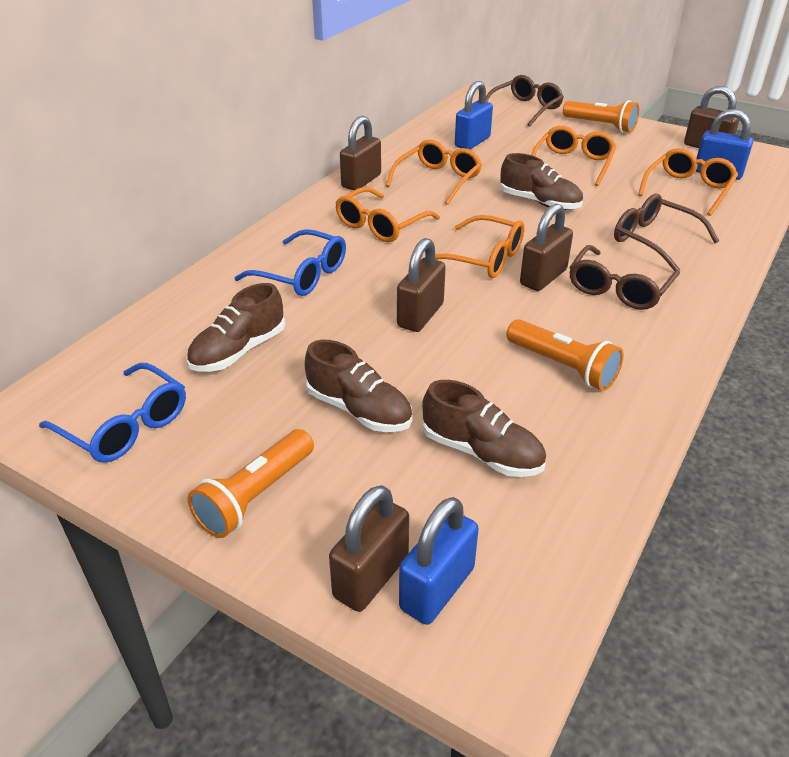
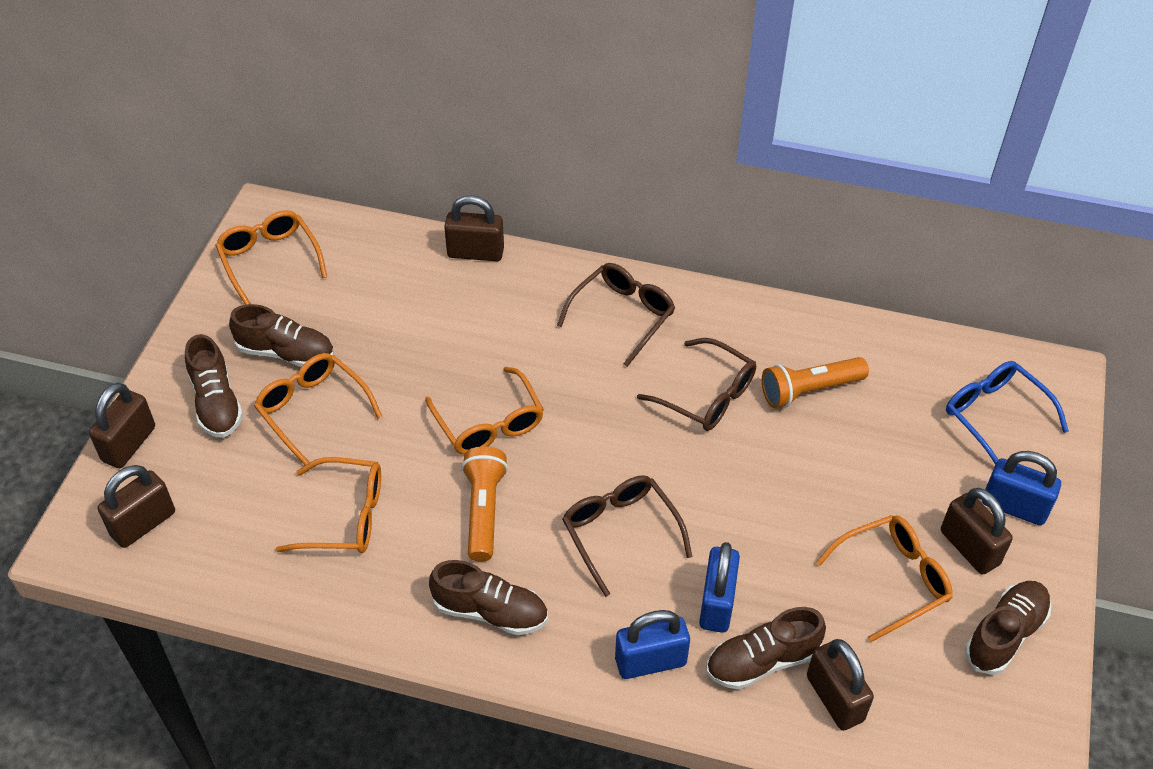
blue glasses: [39,363,186,462] [234,229,346,296] = 2 -> [946,361,1069,464] = 1
brown shoe: [186,283,285,372] [305,340,412,432] [422,380,546,477] [501,153,583,210] = 4 -> [185,334,243,438] [229,304,334,367] [429,560,548,635] [706,607,826,689] [965,581,1051,675] = 5
orange flashlight: [188,429,314,538] [506,319,624,391] [563,100,639,133] = 3 -> [461,446,508,561] [762,357,869,408] = 2

